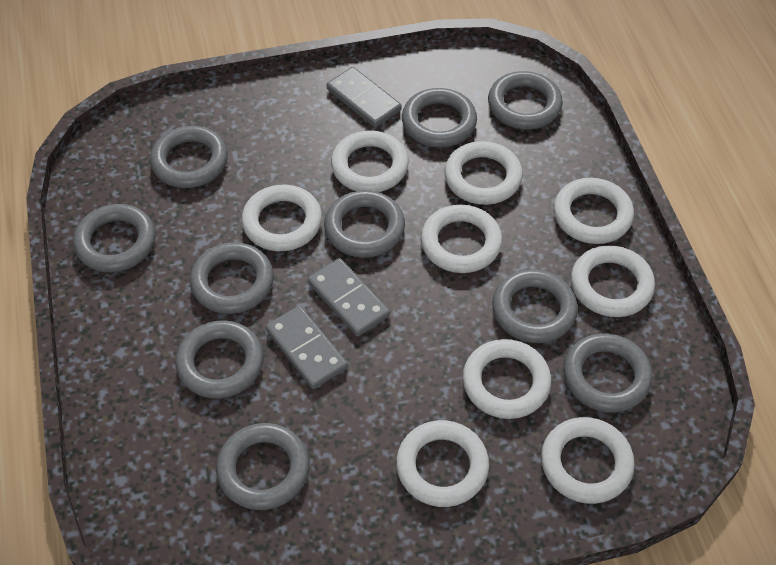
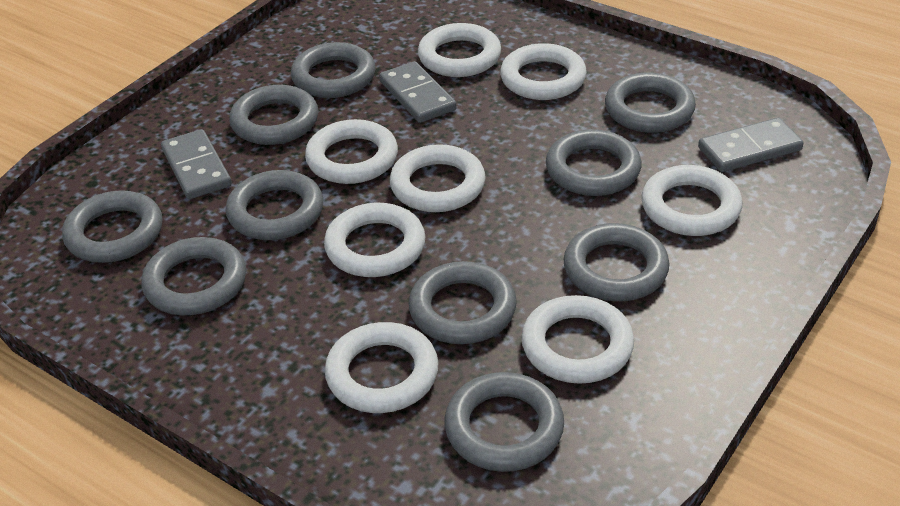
white ring: [242,185,322,251] [331,131,409,192] [396,420,489,507] [421,205,502,273] [444,141,523,205] [462,339,551,419] [541,417,635,504] [554,178,634,244] [571,245,655,317] = 9 -> [305,119,398,184] [324,203,426,277] [325,322,439,413] [390,144,486,212] [418,23,501,77] [500,43,587,100] [521,295,634,384] [641,165,742,236] = 8

